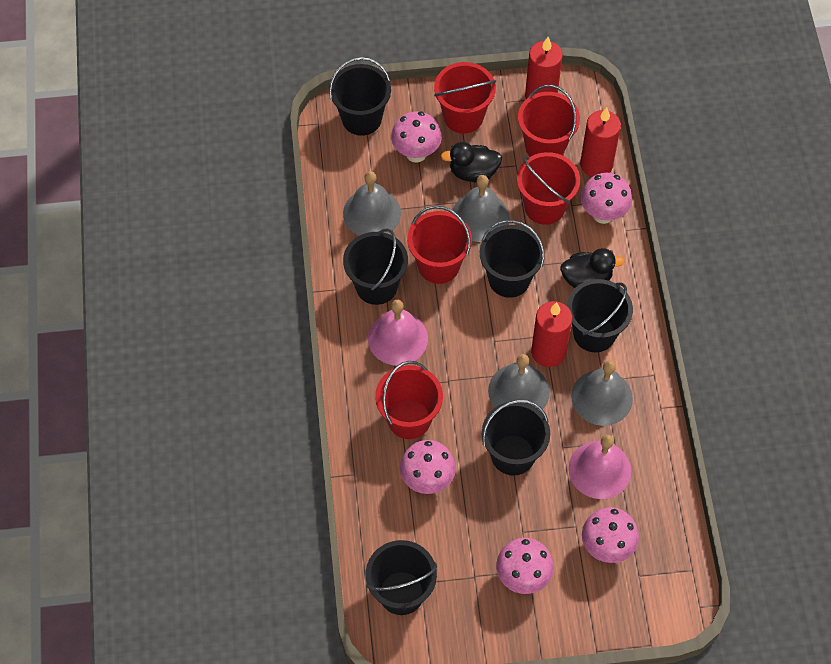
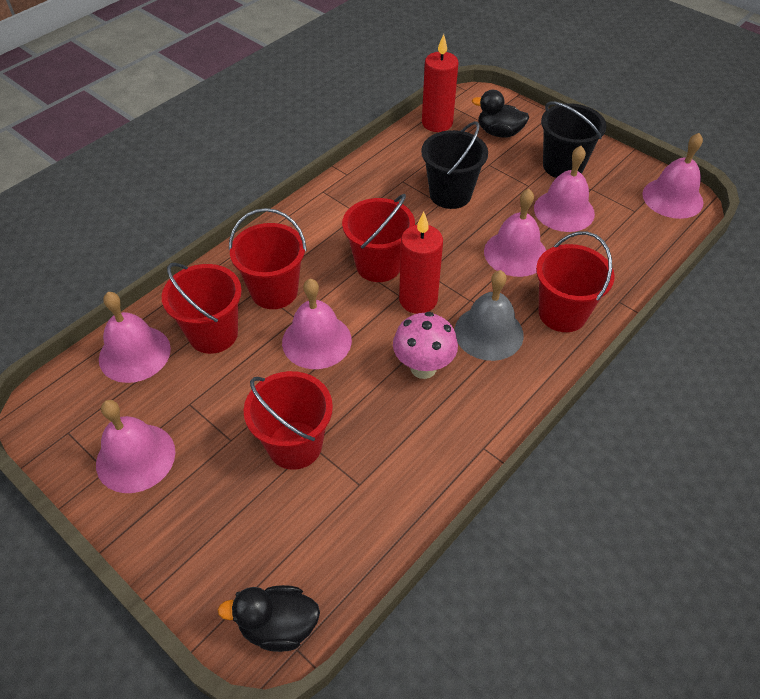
black bucket: [329,57,391,136] [343,229,408,305] [366,540,437,615] [480,220,545,298] [482,400,550,476] [567,279,633,352] = 6 -> [421,121,488,209] [541,101,607,178] = 2
grey bell: [343,171,401,236] [452,175,509,242] [488,354,550,410] [571,360,633,426] = 4 -> [455,270,524,361] = 1
pink bell: [368,300,428,366] [569,435,631,499] = 2 -> [96,400,175,493] [99,292,171,383] [282,279,352,369] [484,189,546,277] [534,146,595,232] [642,133,703,219] = 6
pink mushroom: [391,112,442,162] [400,440,456,494] [496,538,554,594] [581,173,632,224] [582,507,639,563] = 5 -> [393,312,458,379] = 1
red candle: [525,37,563,99] [531,301,572,367] [580,107,621,177] = 3 -> [399,212,443,314] [422,34,459,132] = 2

